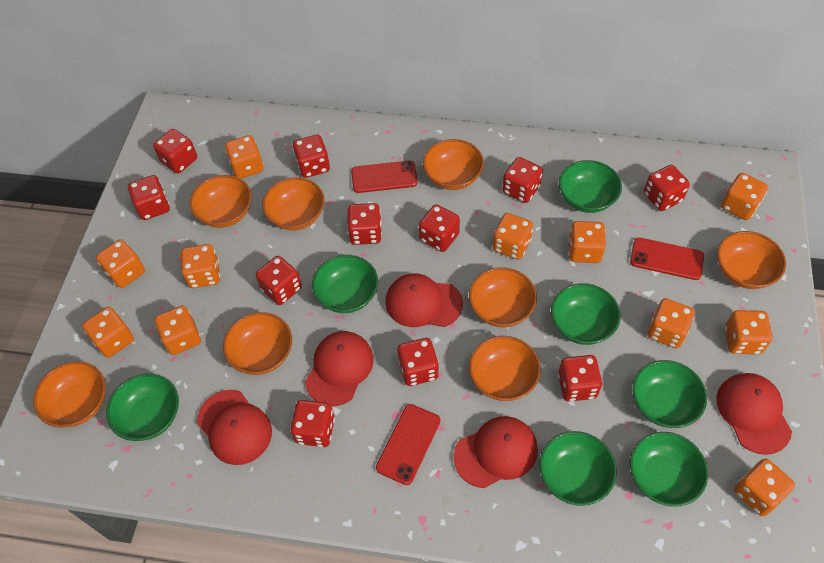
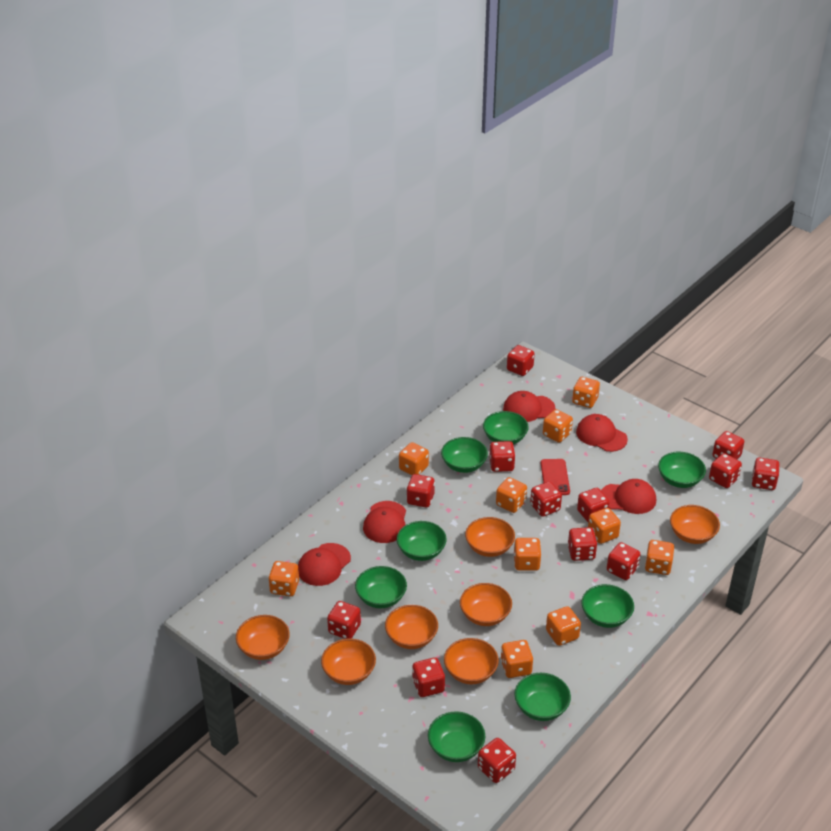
green bowl: [106,373,179,441] [312,255,378,313] [539,431,617,506] [551,283,621,345] [559,160,622,213] [630,432,708,507] [632,360,707,428] = 7 -> [355,566,407,608] [397,521,447,561] [428,711,485,762] [441,437,488,473] [483,411,529,445] [514,673,571,721] [581,584,634,628] [658,452,706,488] = 8
orange bowl: [33,361,106,428] [189,175,252,228] [223,312,292,375] [262,177,325,230] [423,139,484,190] [469,267,537,327] [469,336,541,401] [717,231,786,289] = 8 -> [236,615,290,660] [321,639,376,685] [385,605,438,649] [444,638,499,684] [460,583,512,626] [465,517,515,557] [670,505,720,544] = 7
orange dice: [82,307,134,358] [96,239,145,288] [155,306,201,355] [181,244,220,288] [225,135,264,179] [493,213,533,260] [568,221,606,263] [648,298,695,348] [721,173,768,220] [725,310,773,354] [734,459,795,516] = 11 -> [268,561,299,596] [399,442,429,475] [496,477,527,513] [501,640,533,678] [514,538,541,571] [543,409,573,443] [546,606,581,646] [572,377,600,408] [588,508,621,544] [645,540,674,575] = 10
red dice: [128,175,170,220] [153,129,197,174] [256,256,302,305] [290,400,335,447] [293,134,330,178] [347,203,382,245] [397,338,439,386] [419,204,460,252] [502,157,543,203] [558,355,602,401] [644,165,690,211] = 11 -> [327,601,361,639] [407,474,435,508] [412,657,445,697] [478,738,516,783] [489,441,515,472] [507,345,535,376] [530,481,562,517] [568,527,597,561] [577,488,610,522] [607,542,640,580] [709,453,742,488] [712,431,744,459] [752,457,780,490] = 13
red phone: [351,160,418,193] [376,404,440,485] [630,237,704,280] = 3 -> [541,459,570,495] = 1

